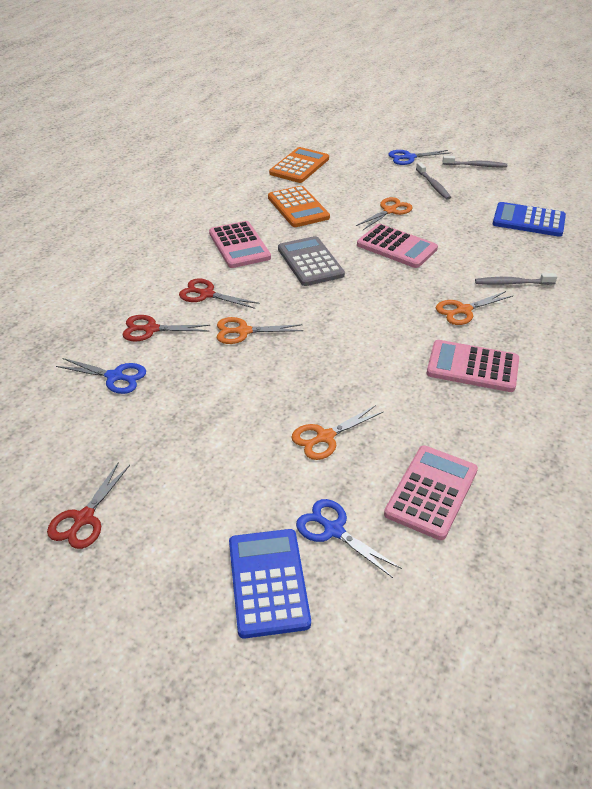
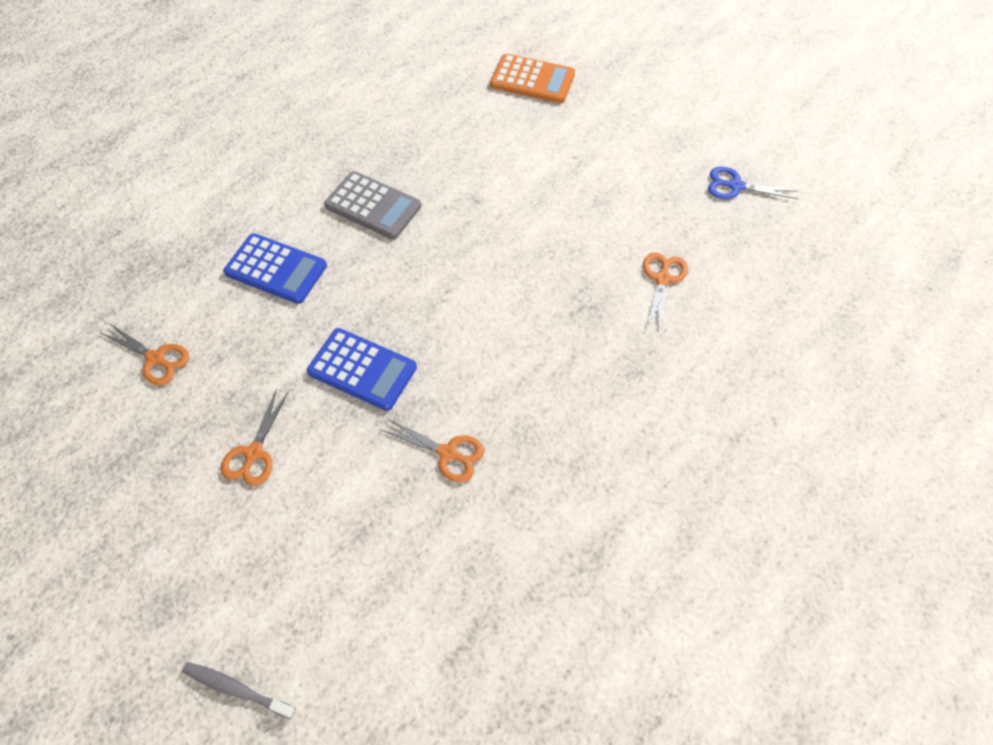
blue scissors: [56,358,146,394] [296,499,402,578] [388,150,449,165] = 3 -> [708,167,798,199] = 1
grey toothbrush: [416,162,451,200] [443,156,507,167] [475,273,557,285] = 3 -> [182,662,296,719] = 1
orange calculator: [268,186,330,227] [269,147,329,183] = 2 -> [490,54,575,103] = 1
pink calculator: [209,221,271,268] [357,224,438,268] [384,445,478,540] [427,340,519,392] = 4 -> none = 0
red scissors: [47,462,130,549] [122,315,211,342] [179,279,260,309] = 3 -> none = 0

